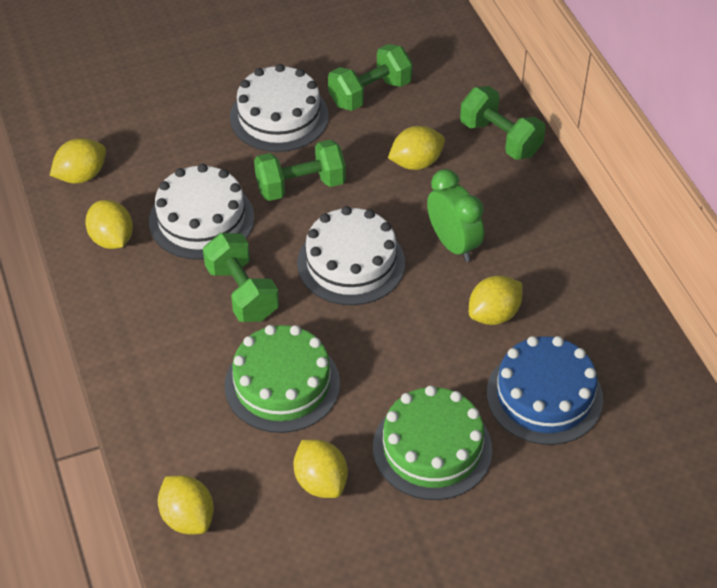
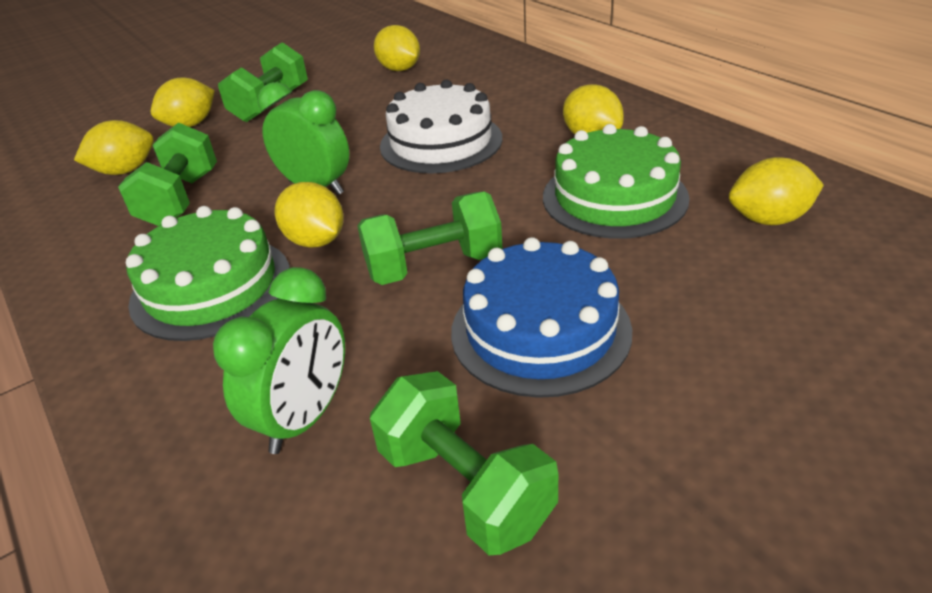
green clock: [427,169,484,262] = 1 -> [213,267,345,454] [258,82,350,195] = 2
white cake: [149,164,254,260] [230,64,329,152] [297,206,405,305] = 3 -> [380,80,502,174] = 1

